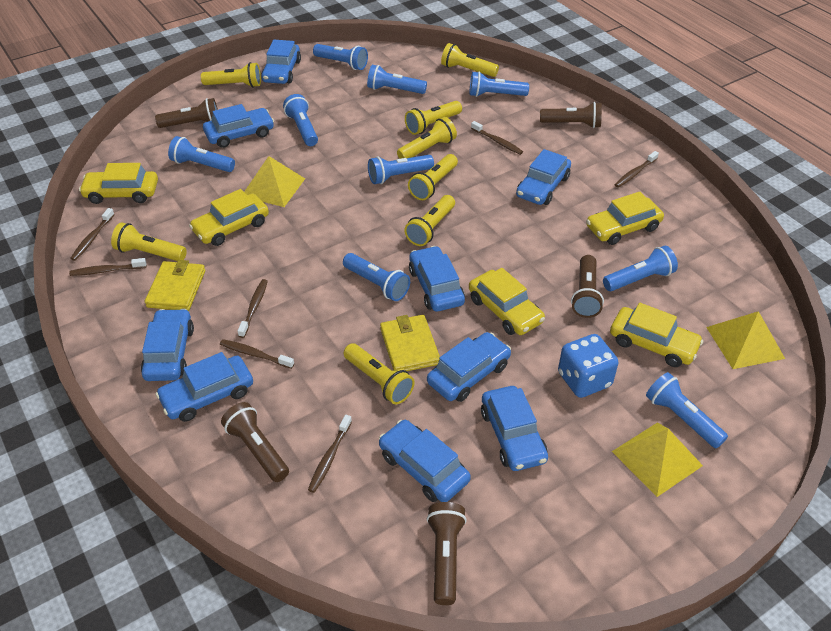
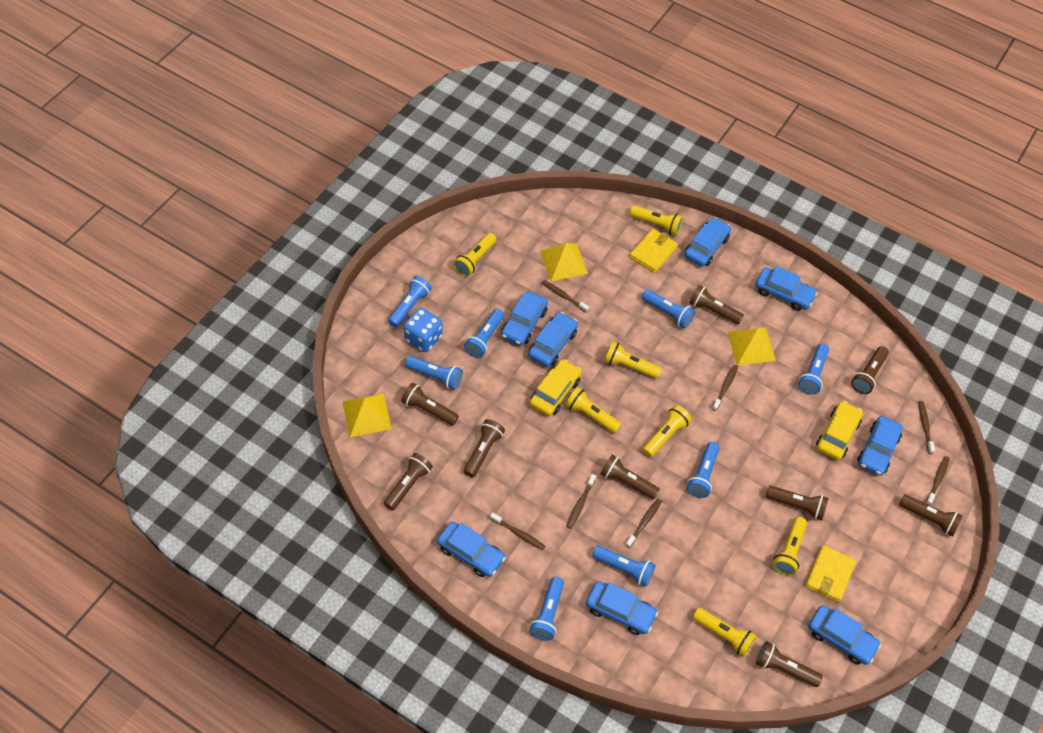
blue car: [141,308,194,381] [156,352,253,422] [203,104,274,148] [261,40,301,84] [379,420,471,502] [409,246,465,312] [427,332,511,402] [481,386,548,471] [516,149,571,205] = 9 -> [437,521,506,577] [501,291,548,346] [528,312,578,367] [586,581,658,635] [684,217,731,267] [755,266,818,311] [808,605,881,665] [857,416,903,476] = 8
blue flashlight: [168,136,235,172] [283,94,318,146] [313,44,368,70] [343,253,410,301] [367,65,427,94] [368,155,434,184] [470,72,529,97] [603,245,678,291] [646,372,728,448] = 9 -> [388,276,432,327] [405,356,463,390] [464,309,504,358] [529,577,564,641] [592,545,655,587] [641,289,695,328] [687,442,720,498] [798,344,829,395] = 8
brown flashlight: [155,98,218,128] [221,402,289,482] [427,502,467,605] [540,102,602,128] [571,255,604,318] = 5 -> [384,453,433,510] [401,383,459,426] [464,419,505,478] [600,455,660,499] [689,285,744,325] [756,641,823,687] [766,486,829,520] [851,346,889,394] [899,494,963,537] = 9
yellow car: [79,163,158,204] [189,189,269,246] [469,268,545,335] [586,192,664,245] [610,303,703,367] = 5 -> [530,359,582,416] [816,401,863,460] = 2
yellow flashlight: [111,222,187,261] [201,62,261,88] [343,343,415,404] [397,117,457,159] [404,195,455,246] [405,101,462,135] [408,154,458,200] [441,43,499,77] = 8 -> [453,233,496,277] [565,387,622,433] [604,341,662,378] [630,205,683,236] [642,405,691,457] [693,608,757,657] [773,517,807,576] = 7

